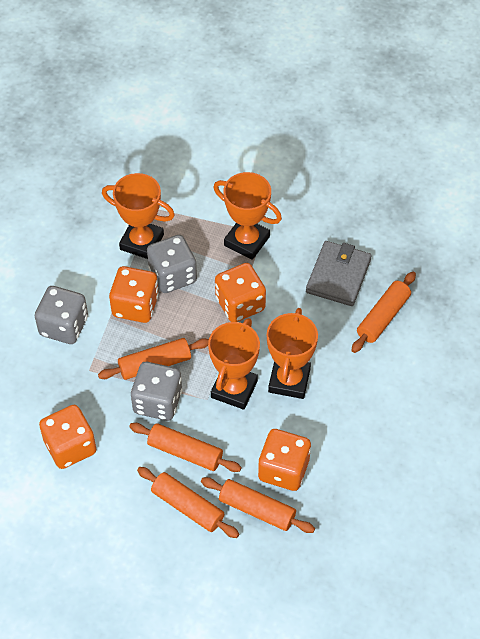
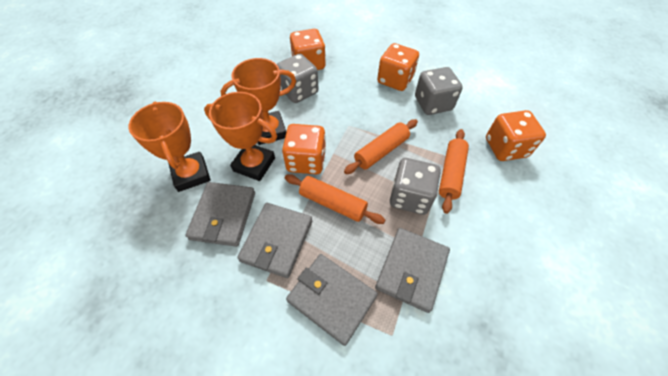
grey wallet: [306,241,372,306] = 1 -> [185,182,255,247] [237,203,312,278] [286,254,378,346] [375,228,450,313] = 4
orange rolling pin: [98,338,209,380] [129,423,242,472] [137,467,239,538] [201,477,315,533] [351,272,416,353] = 5 -> [285,174,385,224] [344,119,418,174] [439,129,469,214] = 3
orange trophy: [102,173,175,259] [208,318,260,410] [213,172,282,260] [267,308,318,399] = 4 -> [129,102,211,192] [204,92,277,181] [220,58,296,145] = 3

